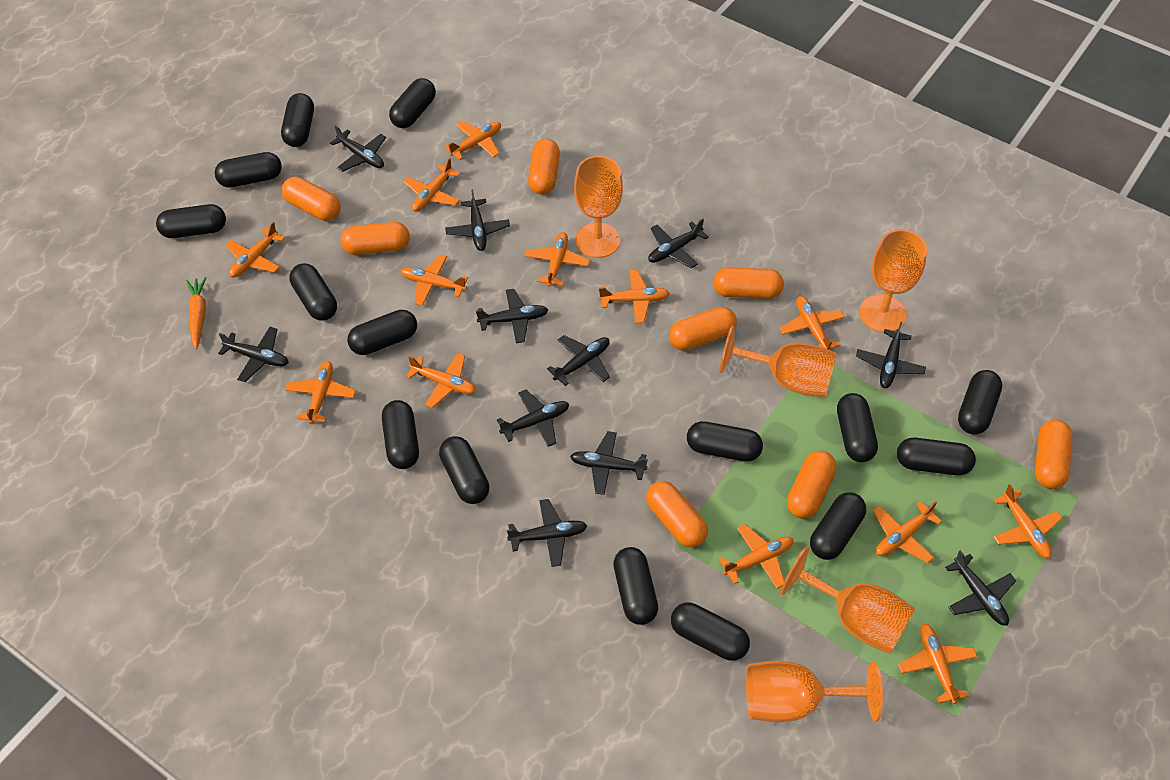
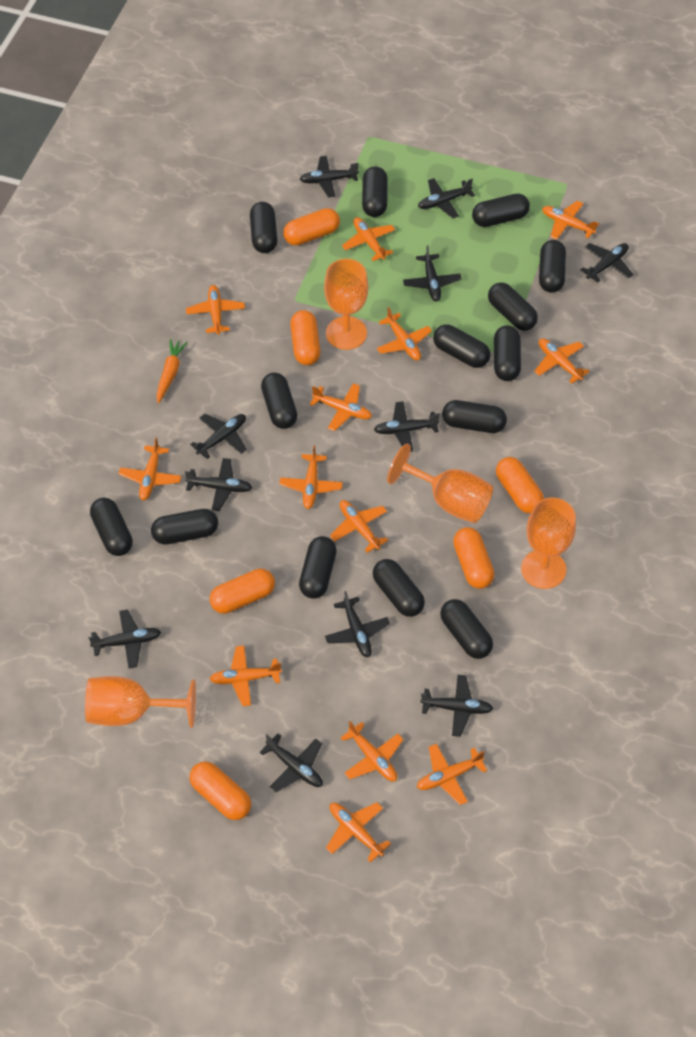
black capsule: [156,204,226,238] [215,152,282,188] [281,93,314,147] [289,263,337,321] [347,310,417,355] [382,400,419,469] [389,78,436,128] [439,436,489,504] [613,547,658,625] [671,603,750,661] [687,421,763,462] [810,492,866,560] [837,393,878,462] [897,438,976,475] [958,370,1002,435] = 15 -> [90,498,133,556] [151,509,218,545] [250,202,277,253] [261,373,297,429] [299,536,337,599] [362,166,388,217] [373,559,425,617] [433,325,490,368] [440,599,493,659] [442,400,507,433] [472,194,530,227] [488,282,538,331] [494,325,521,381] [539,240,566,293] = 14
orange capsule: [282,177,341,221] [341,222,410,255] [528,139,560,195] [646,481,708,547] [669,307,737,351] [713,267,784,299] [787,450,837,519] [1035,420,1073,489] = 8 -> [190,761,251,820] [210,569,275,614] [283,208,340,246] [290,310,320,365] [453,527,494,589] [496,457,544,513] = 6
orange goblet: [574,156,623,258] [720,326,837,398] [746,661,883,722] [780,546,915,654] [859,229,927,332] = 5 -> [85,676,196,728] [324,259,368,350] [387,444,493,523] [521,498,576,589] = 4

